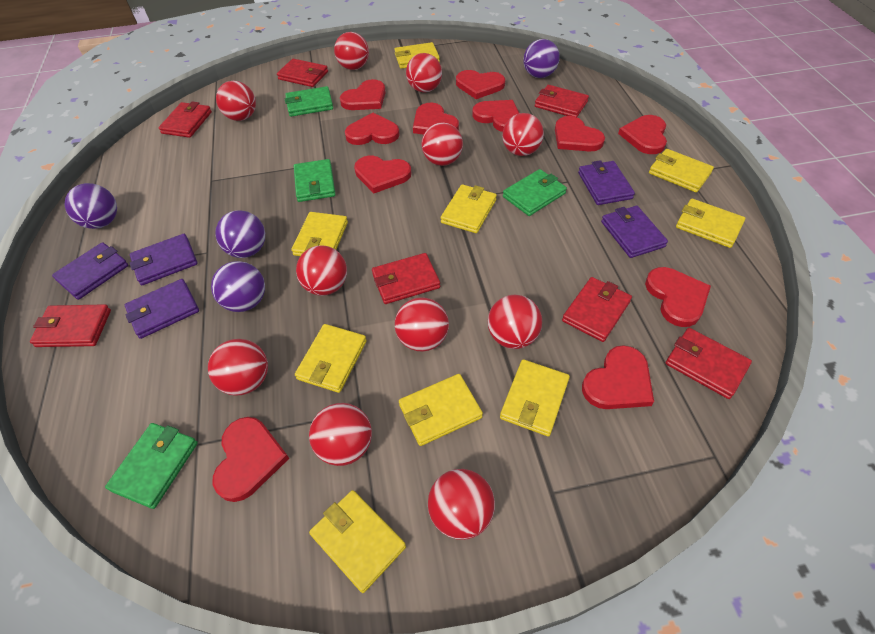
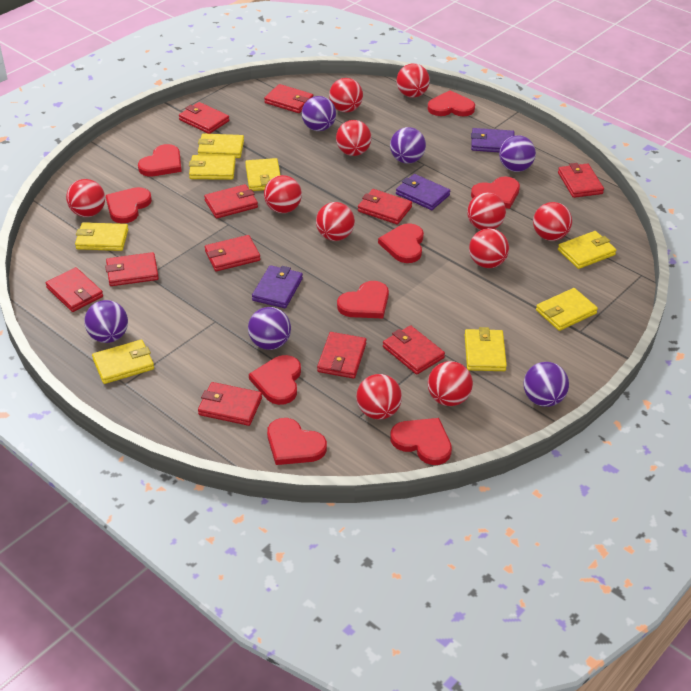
green wallet: [105,423,198,509] [285,86,333,117] [294,159,335,202] [503,169,567,216] = 4 -> none = 0
purple ball: [65,183,117,229] [211,261,265,312] [215,210,265,258] [523,39,560,78] = 4 -> [84,300,128,343] [248,307,291,350] [302,96,336,131] [390,127,426,163] [499,135,536,172] [524,362,569,407] = 6
purple wallet: [52,242,128,300] [125,279,199,339] [130,234,198,285] [578,160,635,205] [601,206,668,258] = 5 -> [252,265,303,308] [396,174,450,210] [471,128,514,152] = 3
red heart: [213,417,289,502] [340,79,386,110] [345,113,400,145] [354,156,411,193] [413,103,459,135] [456,70,505,99] [472,100,519,132] [555,116,605,152] [582,345,654,409] [618,115,667,154] [645,267,711,327] = 11 -> [106,187,152,223] [138,144,182,176] [249,355,301,405] [267,418,327,465] [337,281,389,318] [378,223,424,263] [390,418,452,465] [428,90,475,116] [471,176,520,209] = 9
red wallet: [30,304,111,347] [159,101,212,138] [277,59,328,87] [372,253,440,304] [535,85,589,117] [562,277,632,342] [666,328,752,399] = 7 -> [46,267,103,312] [105,252,159,286] [179,102,229,134] [198,382,262,426] [204,184,258,219] [205,235,260,271] [264,84,313,113] [317,332,367,379] [358,189,412,224] [383,325,445,375] [558,163,604,198] = 11
yellow wallet: [291,212,348,256] [295,324,367,393] [309,490,406,593] [394,42,440,69] [399,374,483,446] [441,184,497,233] [500,359,570,437] [649,149,714,192] [676,199,745,248] = 9 -> [75,222,128,251] [92,340,154,384] [189,155,236,180] [198,134,244,158] [245,158,280,191] [465,327,507,371] [536,288,598,331] [558,231,616,269] = 8

